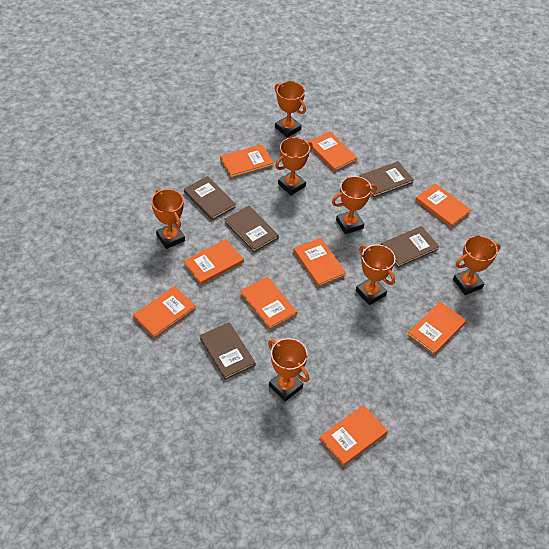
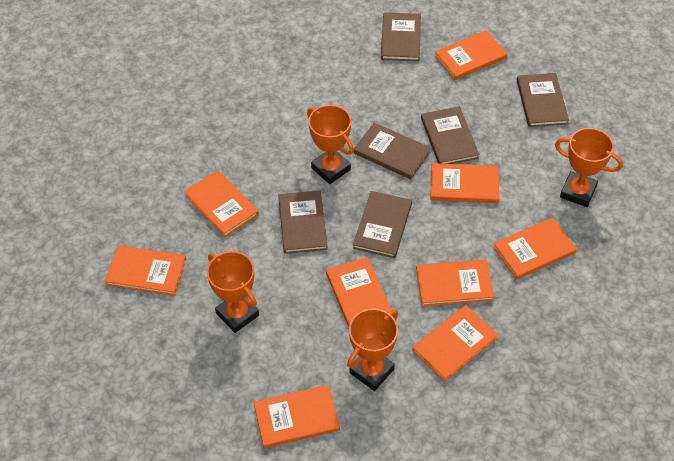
brown book: [184,176,236,220] [199,322,256,380] [225,206,279,252] [359,161,414,197] [381,226,440,268] = 5 -> [278,190,328,254] [353,191,412,258] [354,123,431,179] [381,12,421,61] [421,106,479,164] [517,73,569,127] = 6
orange trophy: [151,189,185,249] [268,338,309,402] [275,81,306,138] [275,137,313,195] [332,176,377,234] [355,245,396,305] [453,235,501,295] = 7 -> [207,251,259,333] [307,105,354,184] [347,308,398,391] [555,128,623,207] = 4

